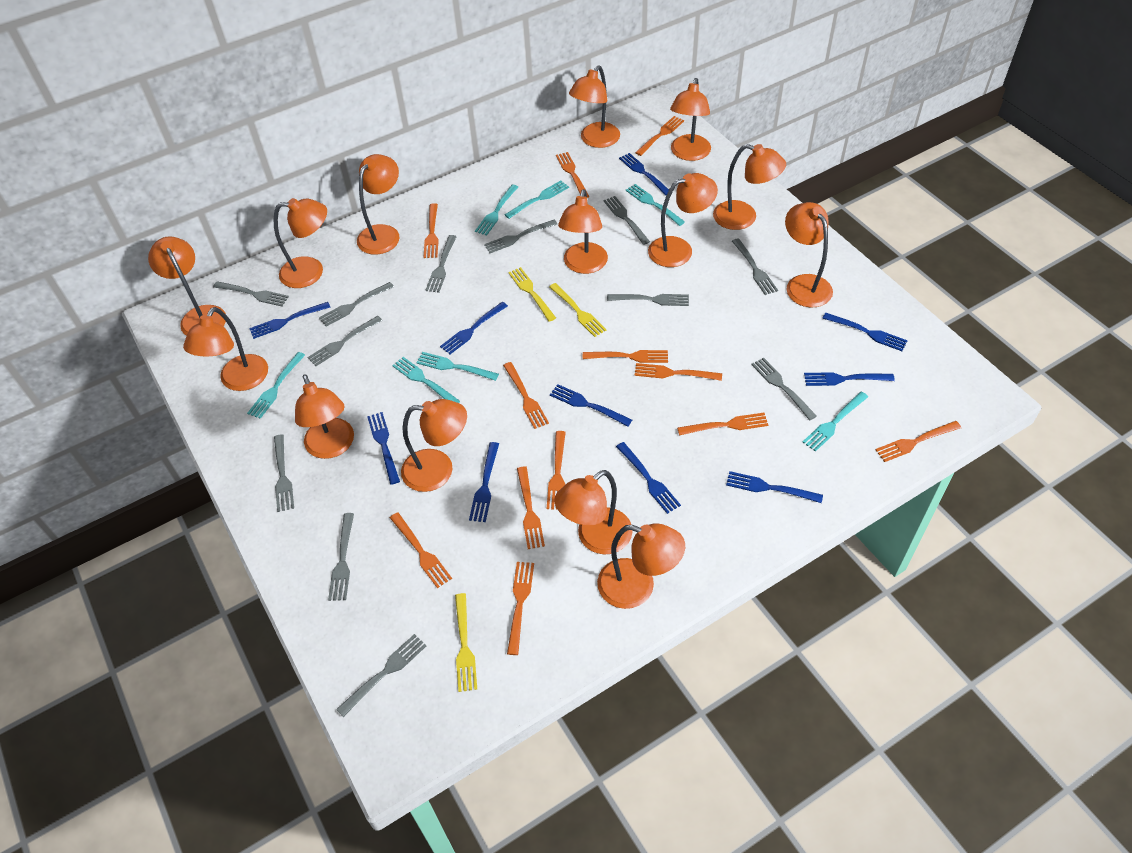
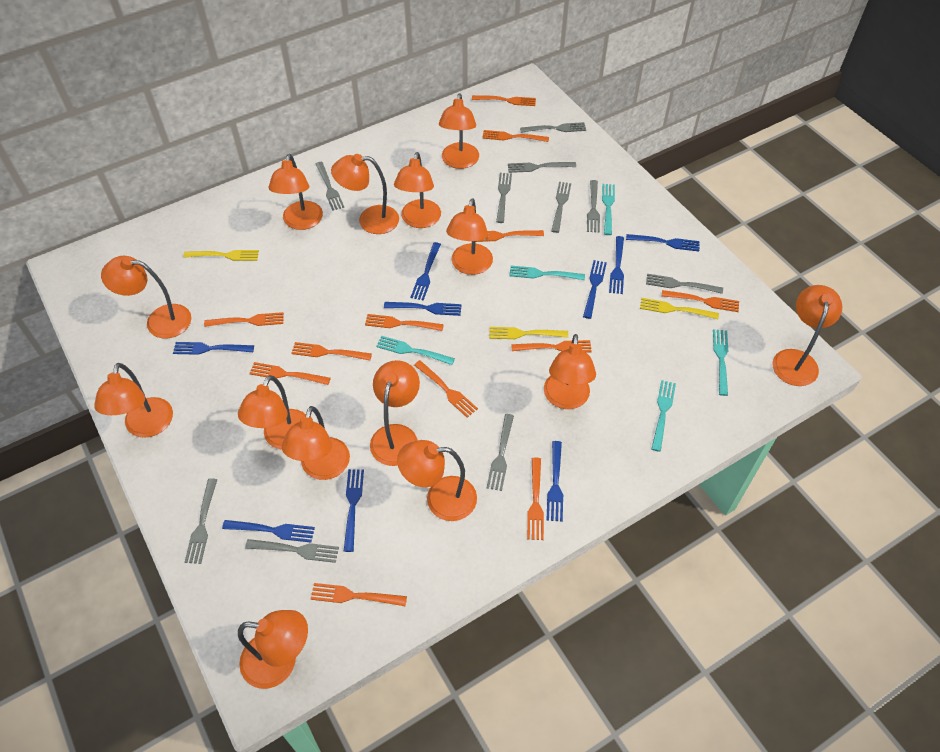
blue fork: [249,302,331,339] [367,412,400,485] [440,302,508,354] [469,442,499,522] [550,384,632,427] [616,442,681,514] [619,153,669,195] [726,471,823,503] [804,372,895,386] [822,313,908,351] = 10 -> [173,342,254,355] [222,520,315,543] [344,469,364,552] [384,302,462,316] [411,242,441,301] [546,441,563,522] [583,260,607,319] [609,236,624,294] [626,234,700,251] = 9
grey fork: [213,281,289,307] [274,434,294,512] [307,316,383,366] [319,282,394,327] [328,513,354,601] [336,634,426,717] [426,235,457,293] [484,220,558,253] [603,196,650,245] [607,294,689,306] [732,238,778,295] [751,358,817,420] = 12 -> [185,478,217,564] [245,539,339,563] [316,162,345,211] [487,414,514,491] [496,173,512,223] [508,162,576,173] [520,122,586,133] [551,182,571,233] [587,180,600,233] [646,274,723,294] = 10
turquoise fork: [247,352,305,419] [392,357,460,403] [416,352,499,381] [475,185,518,235] [504,180,569,219] [626,184,685,226] [803,392,868,452] = 7 -> [376,336,455,365] [509,266,585,280] [602,184,615,235] [652,380,676,452] [713,329,728,396] = 5

